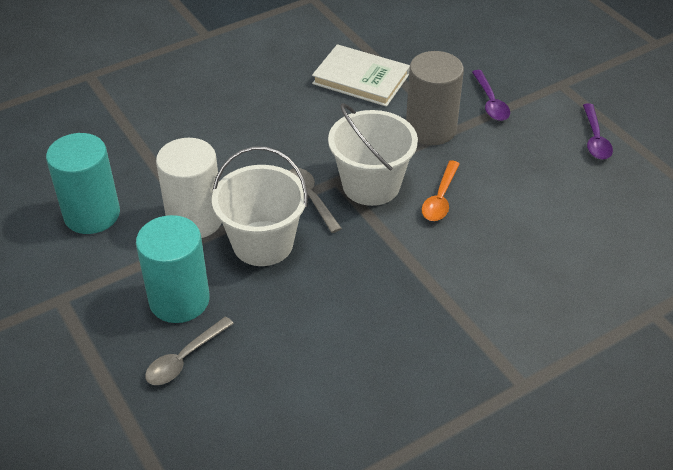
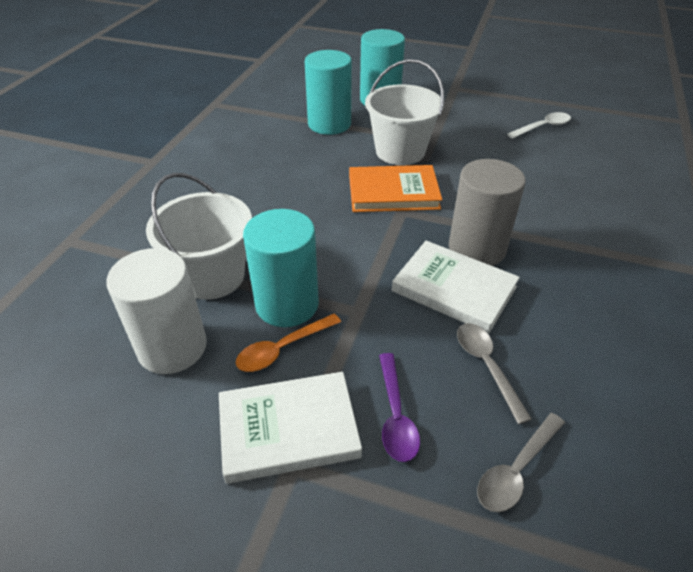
orange book: none = 0 -> [349,165,442,212] = 1
purple spoon: [472,70,510,121] [583,103,613,160] = 2 -> [379,353,420,462] = 1
turquoise cylinder: [46,133,120,234] [136,215,210,323] = 2 -> [243,209,319,327] [305,50,352,135] [360,29,405,105] = 3
white book: [312,44,410,107] = 1 -> [219,372,362,484] [392,241,520,333] = 2
white spoon: none = 0 -> [507,112,571,139] = 1

